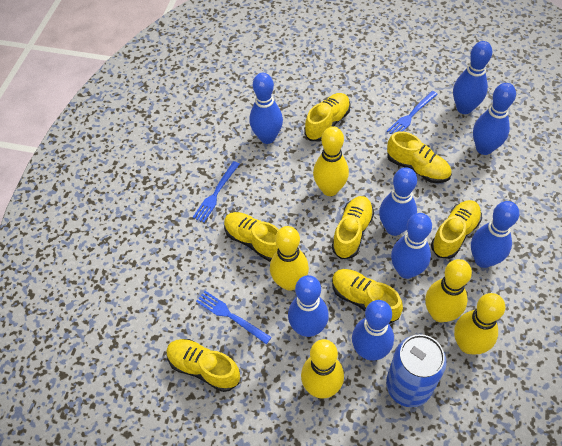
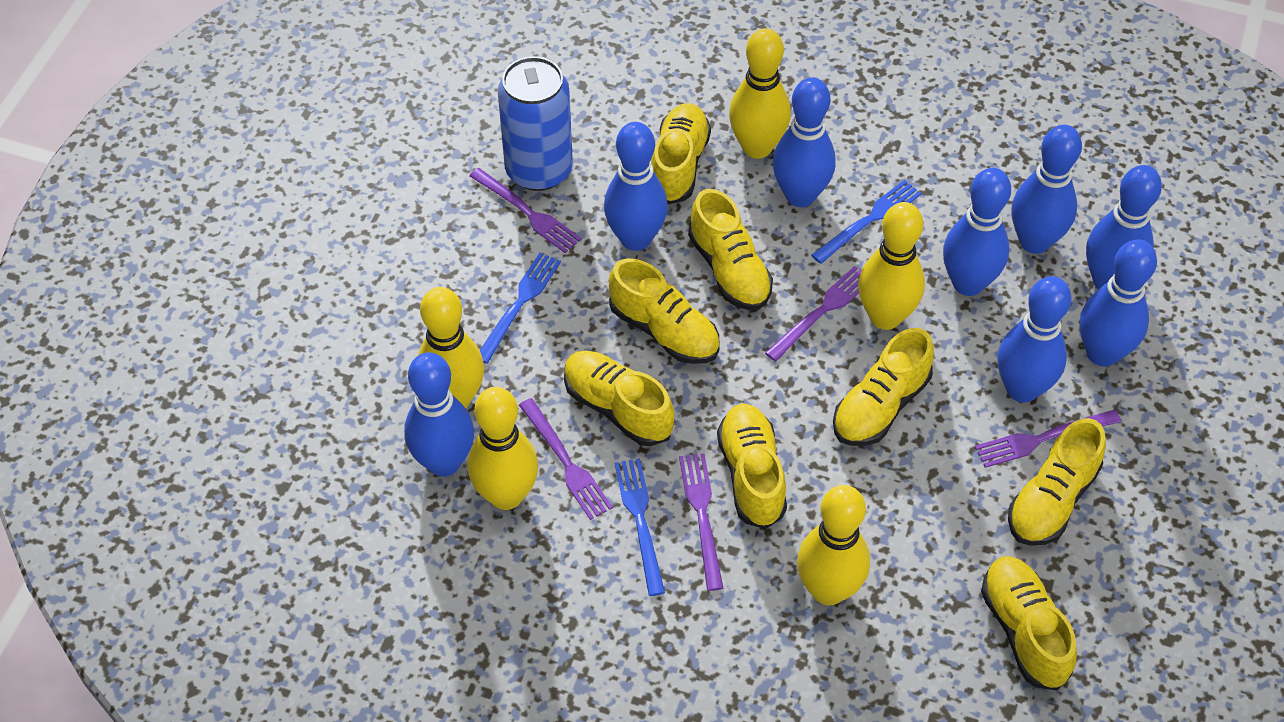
purple fork: none = 0 -> [470,168,582,253] [519,398,613,520] [679,453,723,591] [765,266,861,361] [975,410,1121,468] = 5
yellow shoe: [166,339,240,392] [224,212,279,261] [304,93,350,142] [332,196,374,259] [332,269,403,324] [387,131,451,183] [431,200,482,259] = 7 -> [564,351,674,446] [609,258,720,364] [651,103,711,204] [688,189,773,310] [717,404,787,529] [833,328,934,446] [981,556,1077,690] [1008,418,1106,546] = 8

